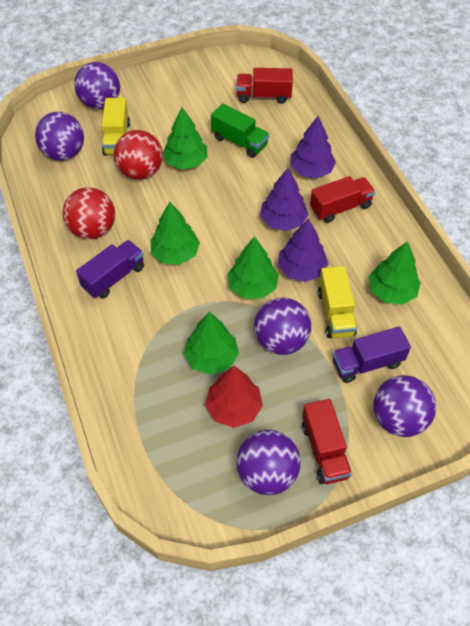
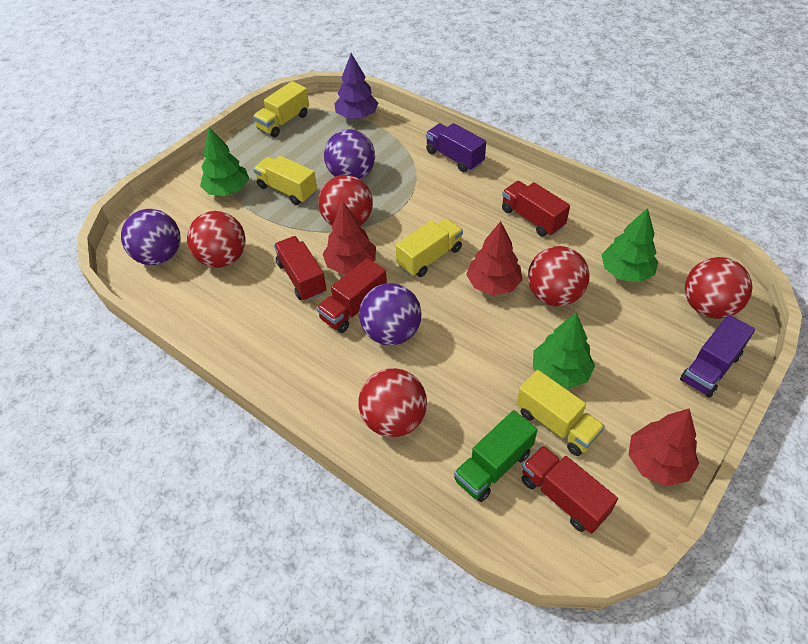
green tree: [150,202,200,264] [163,107,208,169] [184,312,239,375] [227,236,279,299] [369,242,421,305] = 5 -> [200,127,249,196] [533,312,595,389] [602,208,658,282] = 3
purple ball: [35,112,84,161] [74,62,120,109] [236,430,301,495] [254,297,311,355] [373,375,436,437] = 5 -> [121,209,181,265] [324,129,375,179] [359,283,422,346] = 3
purple tree: [260,168,309,231] [278,218,329,282] [290,115,336,178] = 3 -> [334,53,378,119] = 1
red ball: [63,187,115,239] [114,130,163,180] = 2 -> [187,211,245,268] [318,175,373,226] [359,368,427,437] [528,246,590,306] [685,257,752,319] = 5
red tree: [205,366,263,428] = 1 -> [323,202,376,274] [466,221,523,295] [628,408,699,486] = 3
red truck: [237,68,293,104] [302,399,352,484] [310,176,375,223] = 3 -> [274,236,327,301] [316,258,387,333] [502,181,570,237] [522,445,618,534] = 4
yellow truck: [102,98,130,156] [318,266,357,338] = 2 -> [253,81,309,137] [253,156,317,205] [396,218,463,277] [516,370,605,456] = 4

